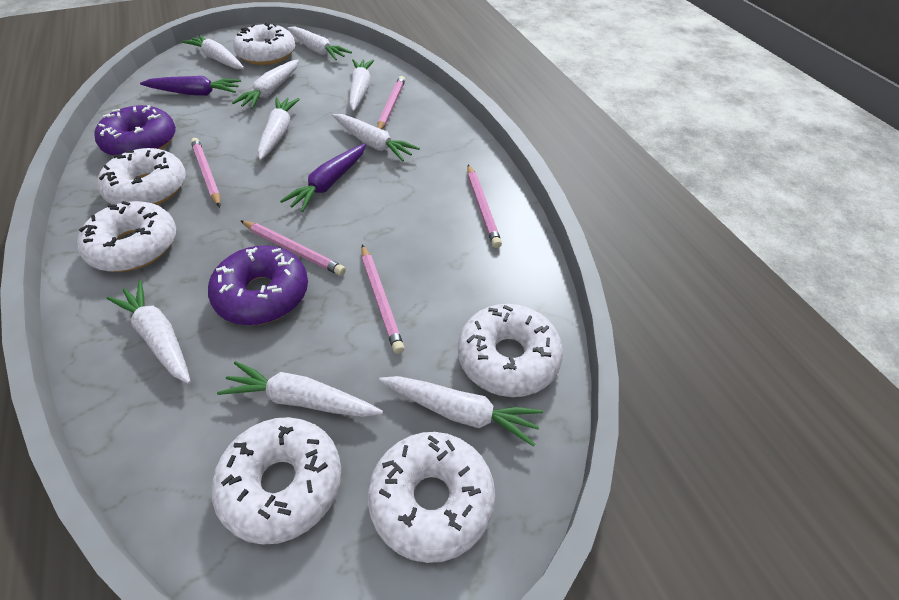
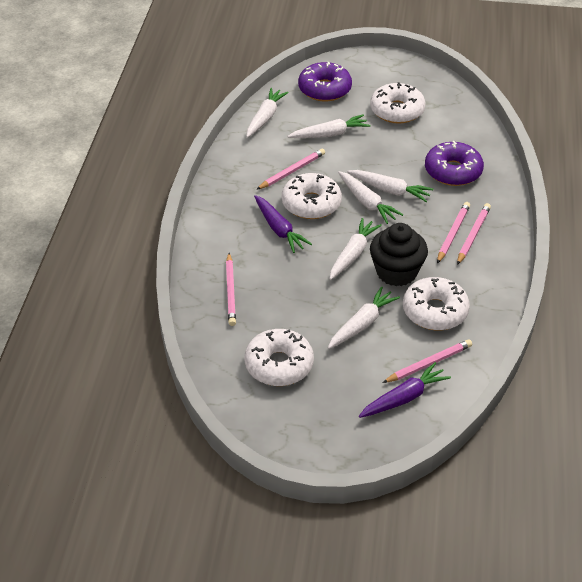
black cupcake: none = 0 -> [370,223,428,286] = 1
white carrot: [107,280,191,384] [182,34,244,69] [217,361,383,417] [232,59,299,109] [258,97,300,160] [288,26,352,60] [332,114,420,161] [349,59,375,111] [379,376,543,447] = 9 -> [246,88,289,138] [287,115,370,138] [328,286,400,349] [330,218,382,280] [338,171,403,224] [347,170,433,202] = 6
white donut: [77,201,176,272] [97,148,186,205] [212,417,341,545] [233,22,295,65] [368,432,495,563] [458,304,563,397] = 6 -> [244,329,314,386] [282,173,342,219] [370,82,425,124] [403,277,470,330] = 4

